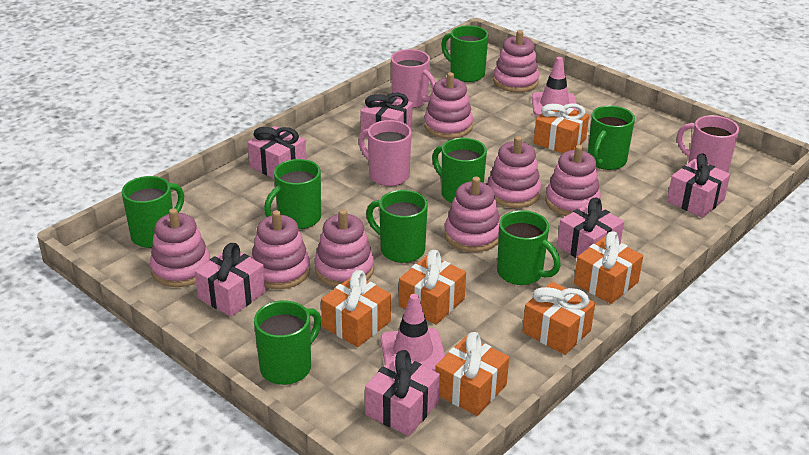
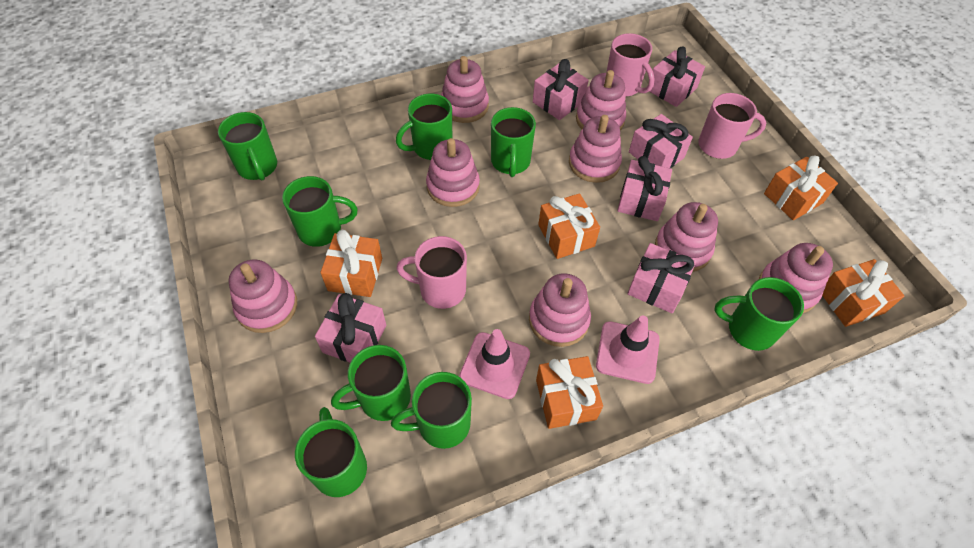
orange gift: [321,270,391,347] [399,250,466,324] [435,332,509,416] [522,282,595,355] [534,103,589,153] [574,231,643,304] = 6 -> [320,230,382,297] [536,356,603,429] [538,193,600,259] [764,156,838,220] [822,259,904,327] = 5

